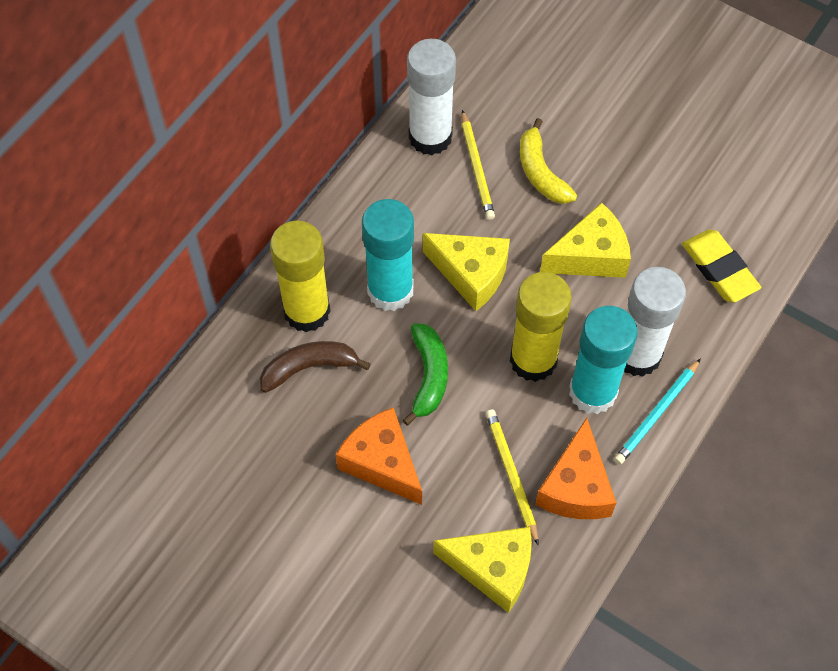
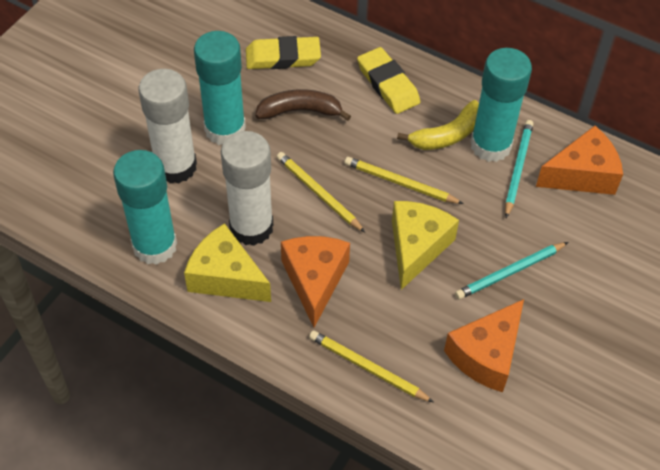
green banana: [403,323,448,425] = 1 -> none = 0
orange cheese: [336,407,422,505] [535,418,616,519] = 2 -> [281,236,350,327] [444,299,524,392] [536,126,623,195] = 3
turquoise glue stick: [362,199,414,311] [569,306,638,414] = 2 -> [113,150,177,265] [194,31,246,145] [470,48,532,162] = 3
turquoise pencil: [614,358,701,465] = 1 -> [455,242,568,300] [505,120,534,218] = 2
yellow cheese: [423,233,510,311] [433,527,532,613] [540,203,631,278] = 3 -> [184,223,271,302] [392,201,459,290] = 2
yellow eraser: [682,230,761,303] = 1 -> [246,36,321,69] [357,47,420,114] = 2
yellow glue stick: [270,221,331,332] [510,272,572,382] = 2 -> none = 0
yellow pencil: [462,110,495,220] [486,409,538,545] = 2 -> [277,152,365,232] [309,330,433,402] [345,157,464,204] = 3

